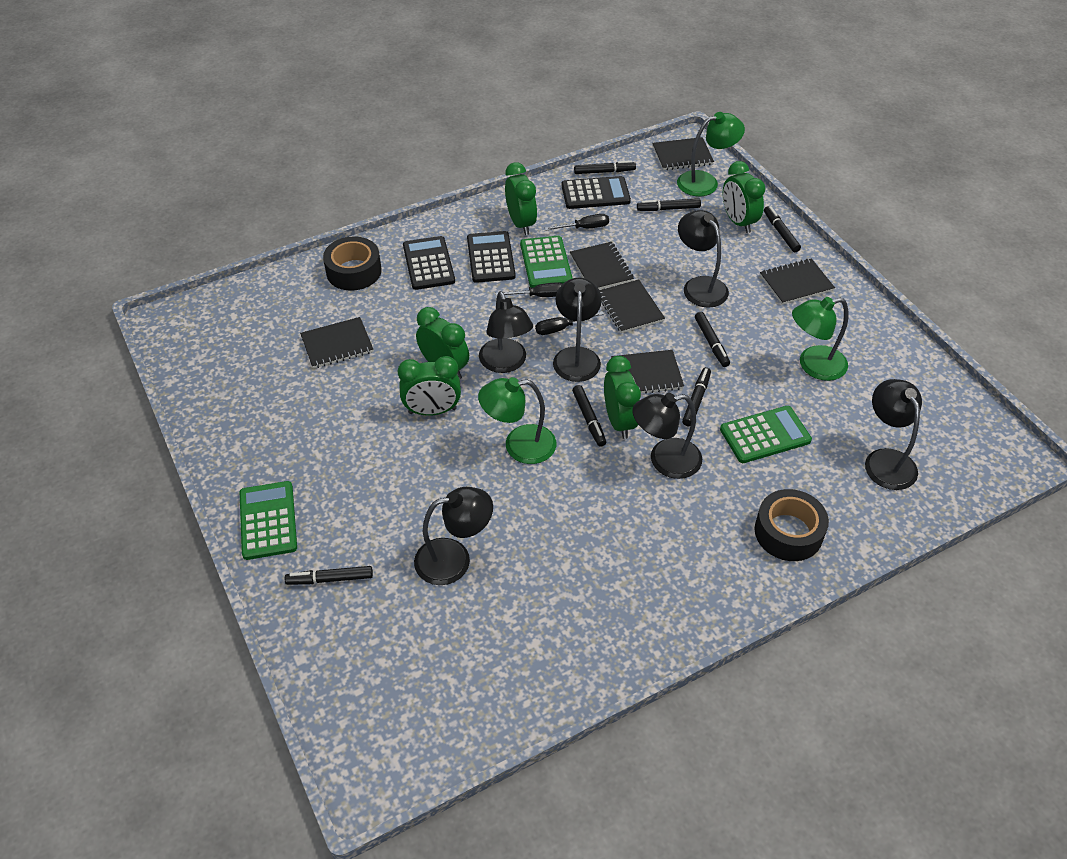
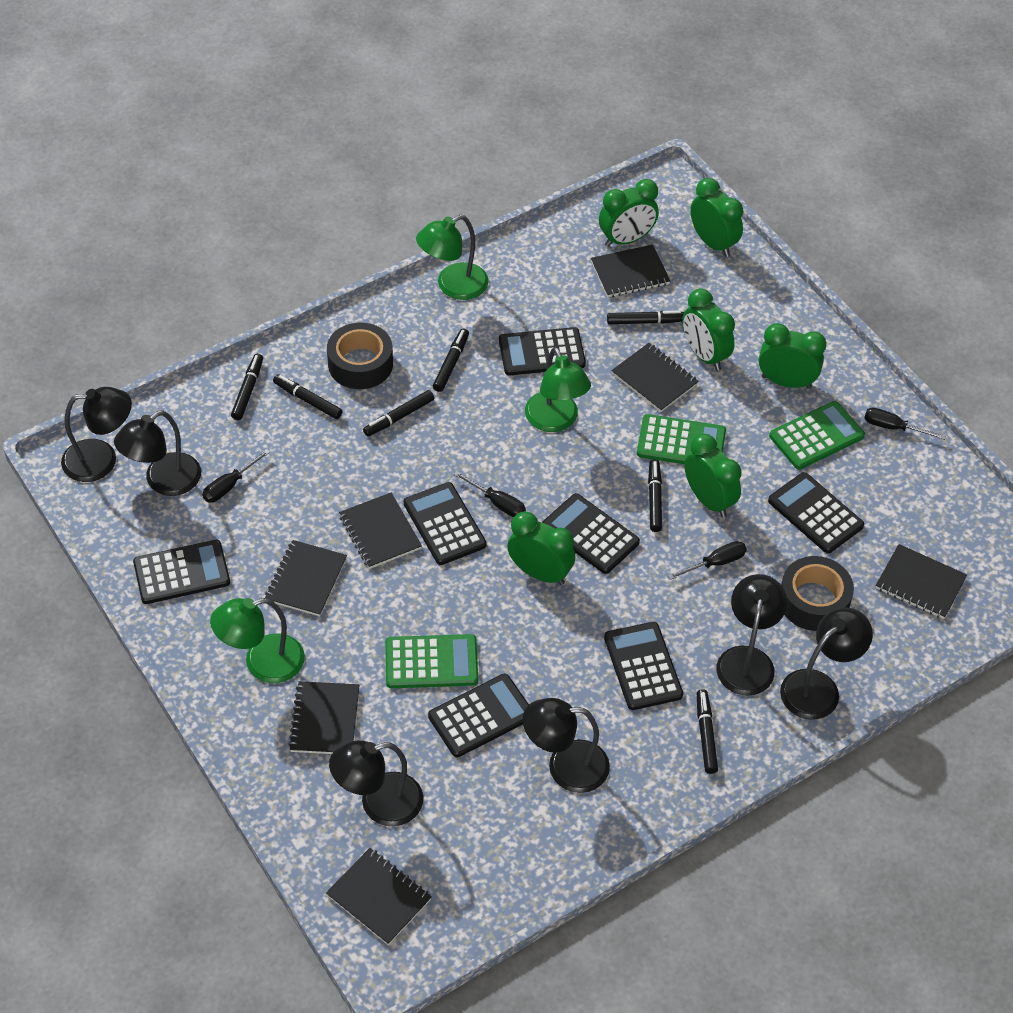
black calculator: [403,236,455,290] [467,231,516,283] [562,176,631,209] = 3 -> [133,540,230,604] [404,482,486,565] [428,674,529,757] [499,327,586,376] [542,493,640,574] [604,622,683,710] [768,472,864,553] = 7
black notebook: [300,317,373,369] [570,242,634,290] [600,280,665,333] [611,350,684,394] [652,137,714,170] [760,258,835,305] = 6 -> [265,540,347,616] [288,681,360,754] [326,848,432,945] [339,493,422,569] [591,245,670,297] [611,343,699,412] [876,544,967,619] = 7
black screwdriver: [496,282,562,297] [535,311,604,335] [545,214,609,231] = 3 -> [202,449,270,502] [453,471,526,517] [668,541,747,580] [865,408,946,440] = 4
green clock: [398,356,461,416] [416,307,469,379] [505,162,537,235] [604,356,641,439] [723,161,766,233] = 5 -> [507,511,575,585] [599,179,659,247] [682,288,735,371] [684,433,741,517] [690,178,743,257] [759,323,826,389] = 6

